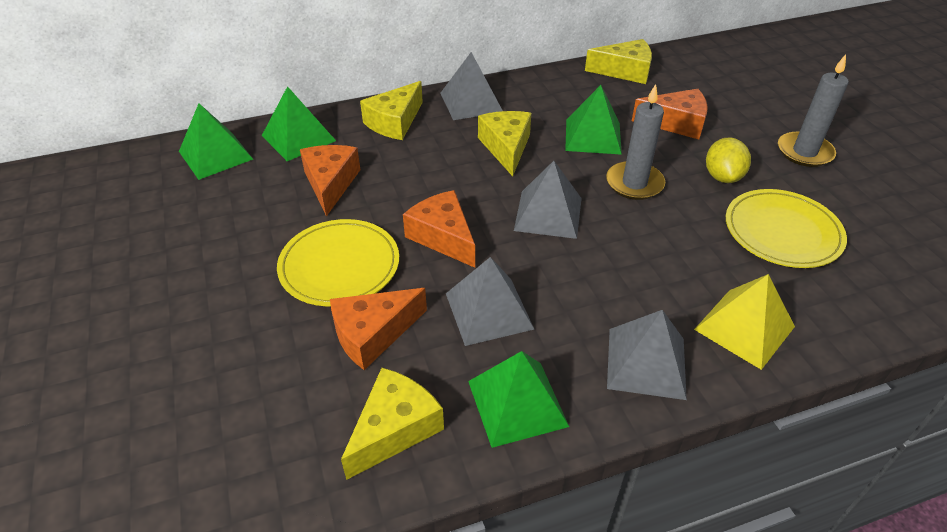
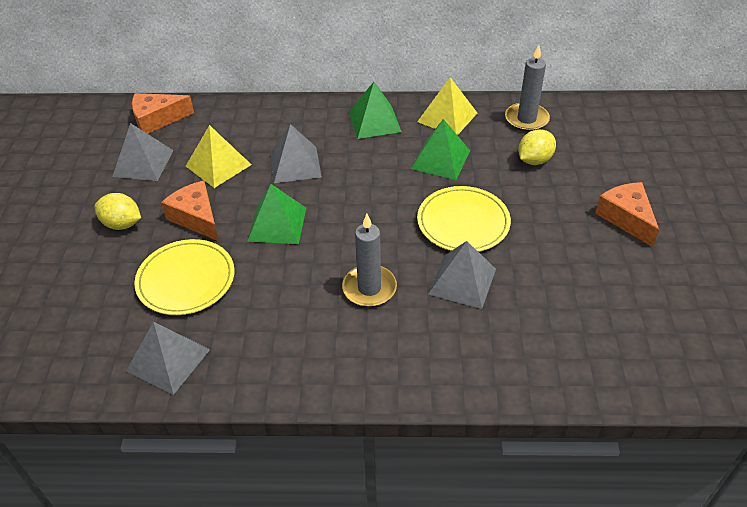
green pyramid: [179,103,253,180] [262,86,336,161] [468,351,569,448] [565,85,622,155] = 4 -> [247,184,306,244] [349,82,402,139] [411,119,470,180] = 3
orange cheese: [300,145,361,217] [330,288,427,370] [403,190,475,268] [632,89,708,140] = 4 -> [132,93,194,134] [161,181,219,241] [595,182,659,247] = 3
yellow cheese: [341,368,444,480] [360,81,423,140] [478,111,531,176] [585,39,652,84] = 4 -> none = 0
yellow lemon: [706,137,751,183] = 1 -> [95,193,141,230] [518,129,556,165] = 2
yellow pyramid: [694,274,795,370] = 1 -> [186,125,252,188] [417,77,477,136] = 2

